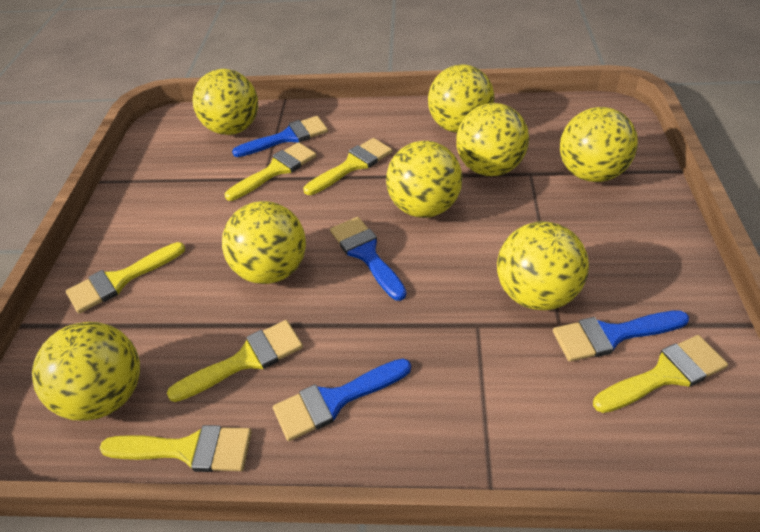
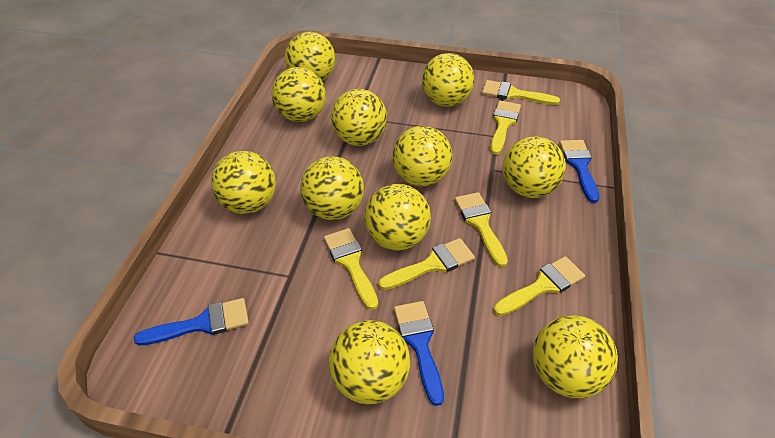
blue brush: [232,116,328,157] [273,359,411,441] [330,217,406,301] [553,311,689,362] = 4 -> [134,298,249,345] [394,301,444,406] [559,140,599,203] = 3
yellow ball: [32,322,140,421] [193,69,258,135] [222,201,306,284] [386,141,462,218] [428,65,495,133] [456,103,529,176] [497,221,589,310] [560,107,638,182] = 8 -> [211,151,276,214] [271,67,326,122] [285,32,335,81] [300,156,364,220] [329,320,410,404] [331,89,387,146] [364,184,431,251] [392,126,452,186] [422,53,474,107] [503,137,566,198] [533,315,618,398] = 11

